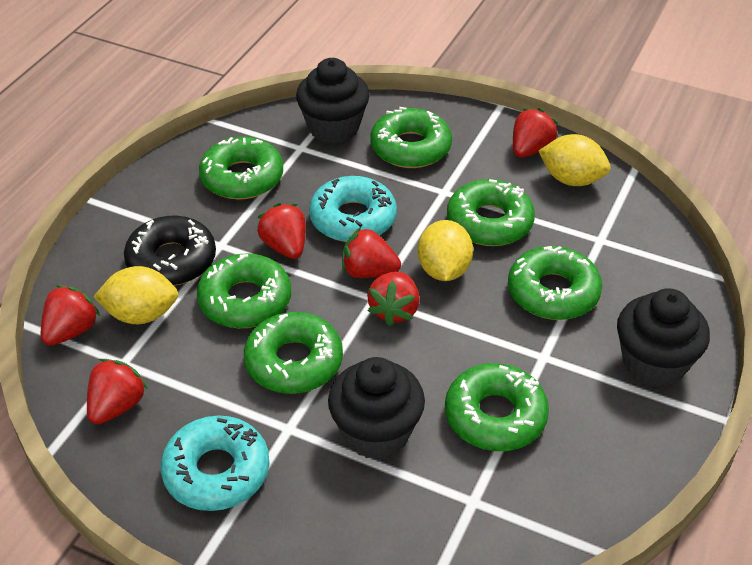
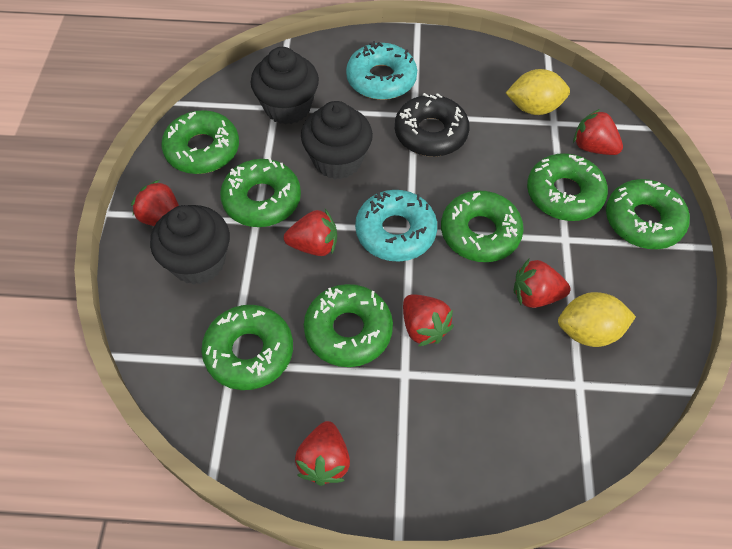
yellow lemon: [93,266,178,324] [417,220,473,281] [538,134,611,186] = 3 -> [506,69,570,115] [558,292,636,347] = 2

